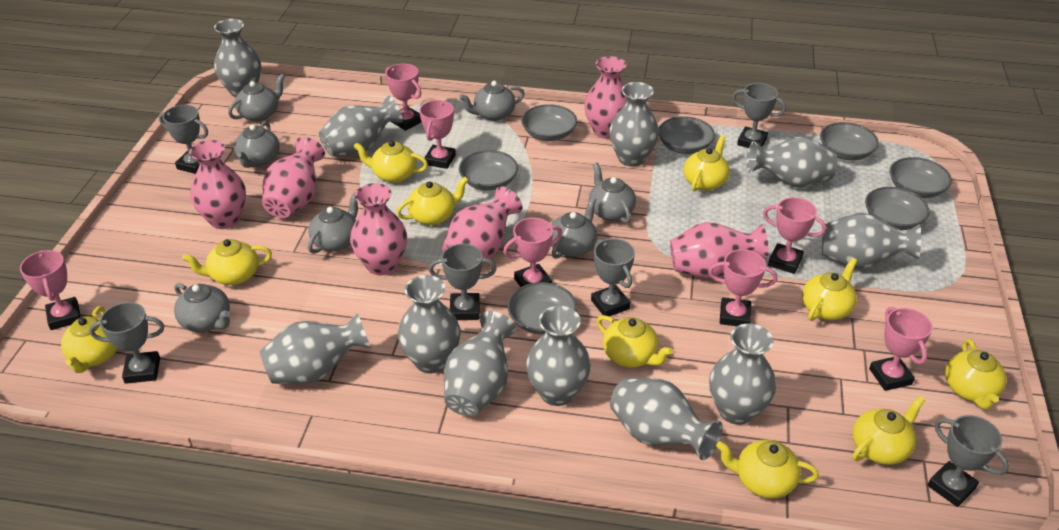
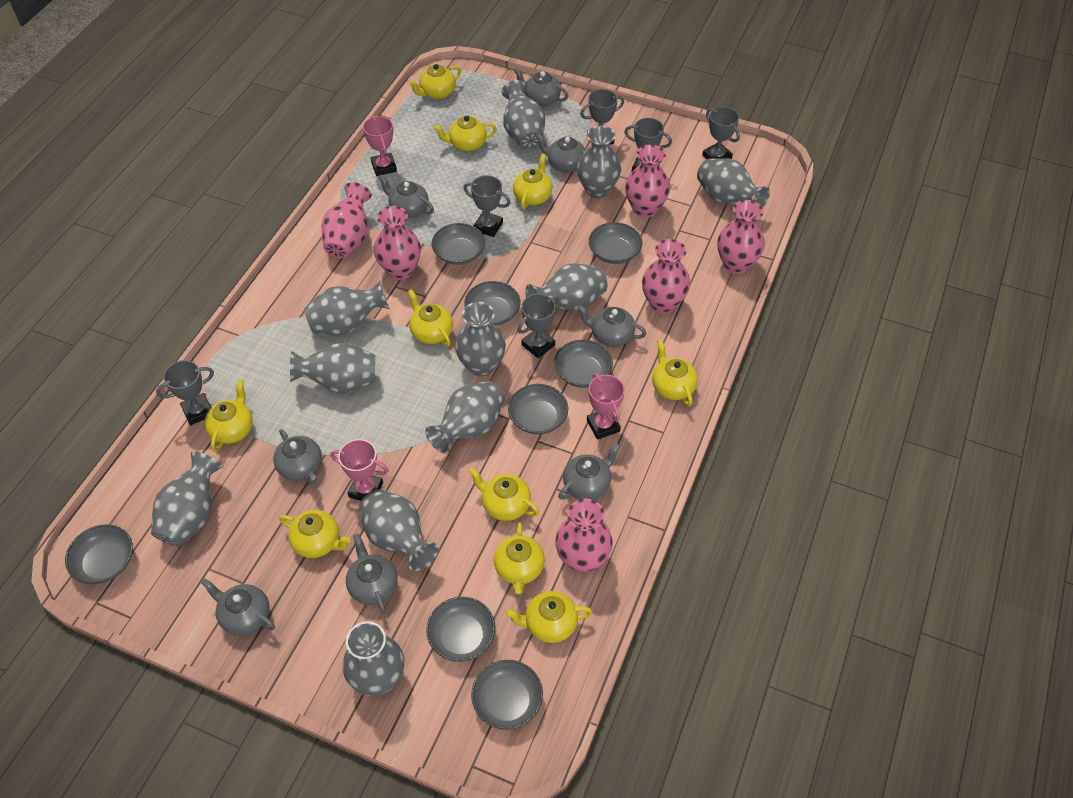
grey bowl: [459,150,518,191] [508,282,577,335] [521,104,577,141] [659,116,715,154] [820,122,879,160] [865,187,929,230] [889,157,952,198] = 7 -> [65,524,133,584] [426,597,495,662] [432,223,485,265] [464,281,521,326] [471,660,543,730] [508,384,568,435] [554,340,613,388] [589,222,642,264] = 8
grey teapot: [174,283,230,332] [228,74,285,121] [234,121,280,168] [308,192,358,254] [459,81,525,121] [551,197,597,259] [589,162,636,223] = 7 -> [201,579,275,636] [273,429,322,484] [346,533,398,614] [378,175,434,218] [514,68,568,106] [535,133,585,173] [558,443,620,500] [577,305,647,347] = 8
pink trophy: [20,250,81,330] [385,64,422,131] [419,100,456,169] [503,218,562,287] [708,249,777,326] [763,197,826,274] [869,307,932,391] = 7 -> [330,439,389,501] [363,116,397,176] [587,373,625,440] = 3

